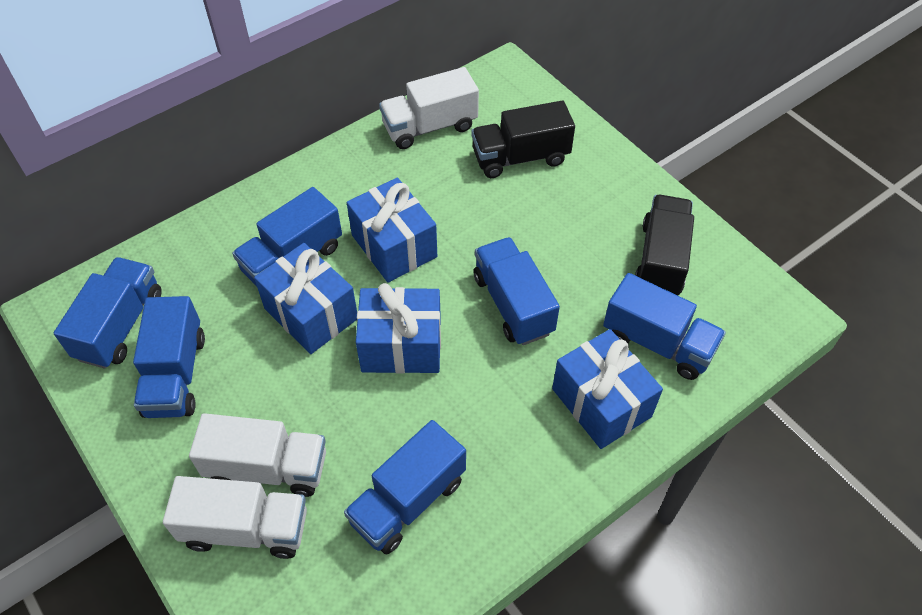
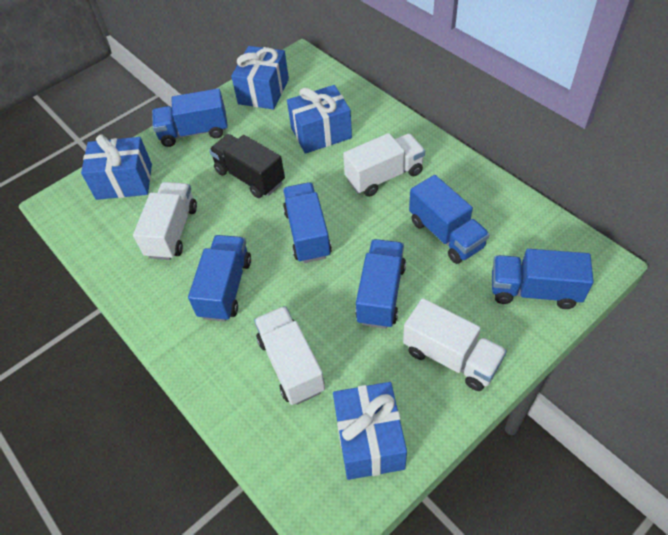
black truck: [472,101,575,178] [635,195,694,295] = 2 -> [209,134,285,198] = 1
white truck: [163,476,307,559] [189,413,326,497] [379,67,479,149] = 3 -> [133,182,197,260] [254,306,325,405] [343,133,425,197] [403,298,507,391] = 4

